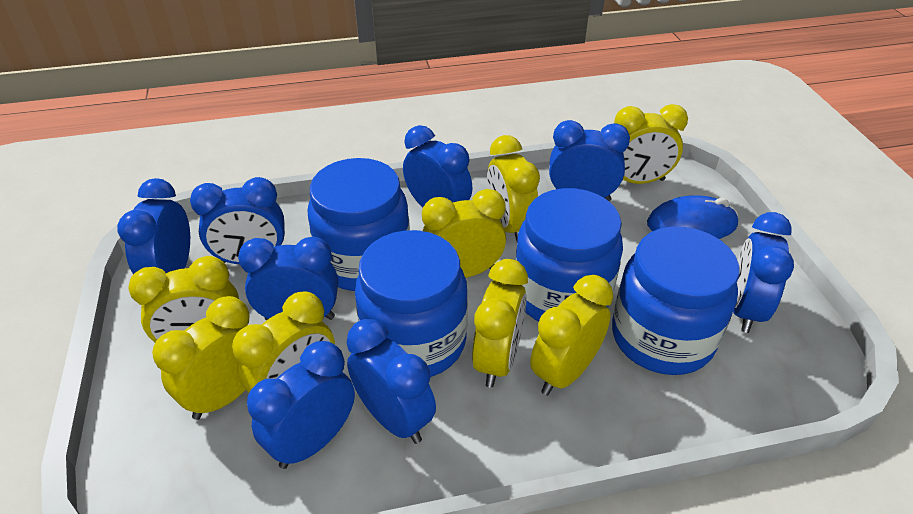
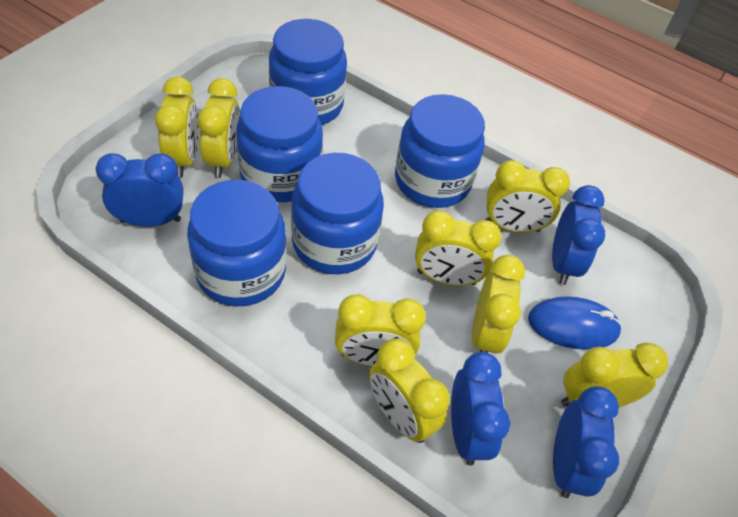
blue clock: [117,178,190,274] [190,177,285,264] [238,237,338,321] [247,341,355,469] [346,319,436,444] [403,125,473,207] [549,120,630,201] [733,212,794,333] = 8 -> [96,153,184,227] [451,352,511,465] [552,185,605,285] [553,386,619,498] = 4
blue jar: [308,158,410,291] [355,230,468,377] [515,188,623,321] [612,226,739,375] = 4 -> [187,180,286,306] [236,86,323,202] [269,19,347,125] [291,153,384,274] [395,94,485,208] = 5

